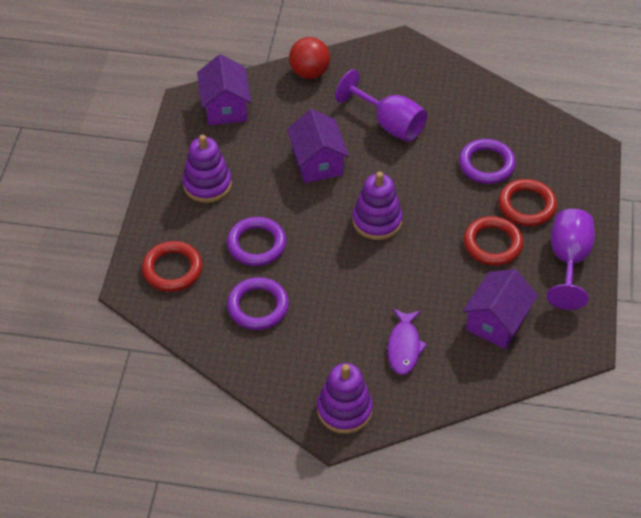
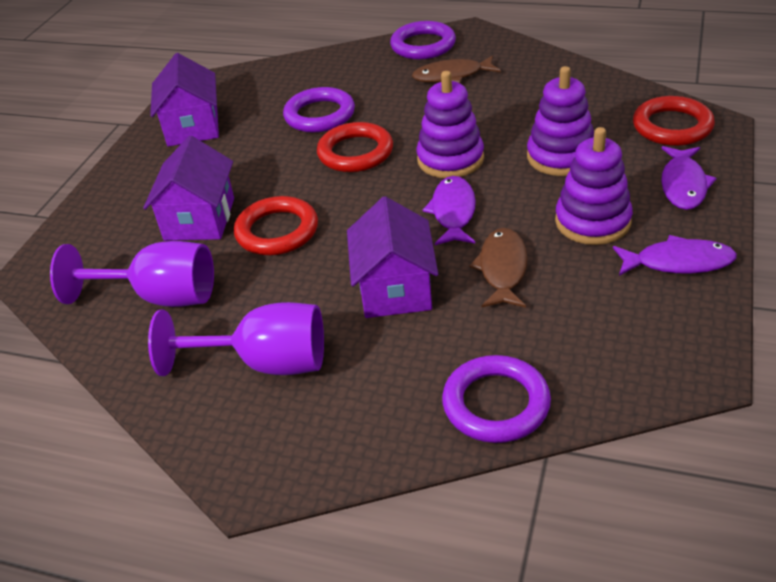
brown fish: none = 0 -> [412,55,501,83] [469,228,528,308] = 2
purple fish: [388,309,427,375] = 1 -> [423,176,476,245] [613,235,737,276] [661,146,717,210] = 3
red ball: [289,37,330,79] = 1 -> none = 0

